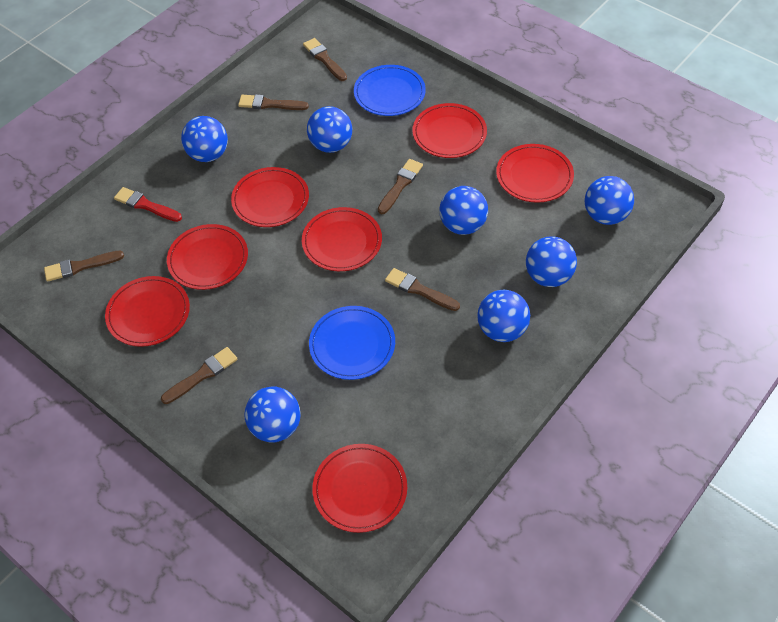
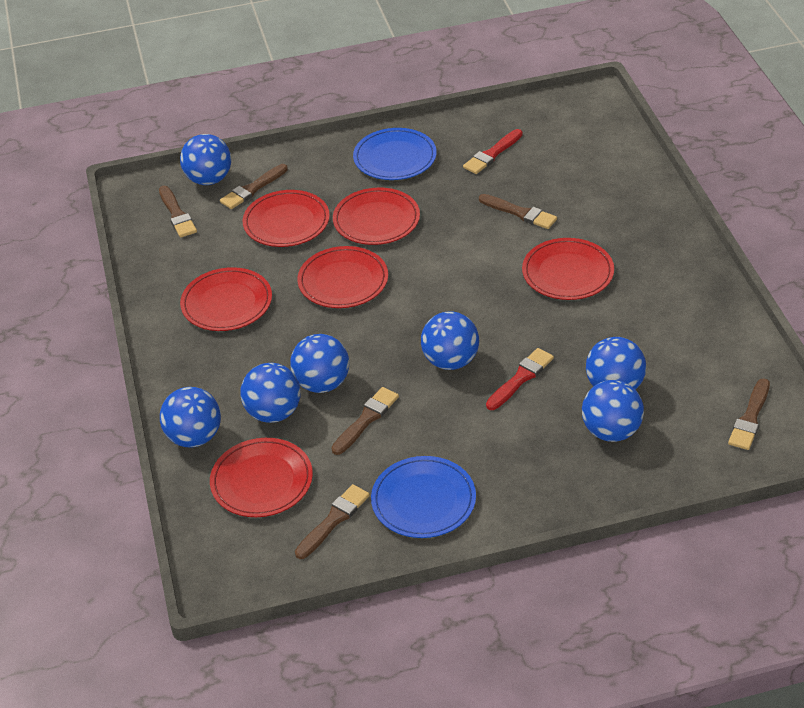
red brush: [114,187,182,222] = 1 -> [463,129,523,174] [486,348,554,410] = 2
red plate: [105,276,190,347] [167,224,248,290] [231,167,309,227] [302,207,382,271] [312,444,407,533] [412,103,487,158] [496,144,574,203] = 7 -> [180,267,272,331] [210,438,313,517] [243,190,330,247] [297,246,388,308] [333,188,420,245] [522,238,614,300] = 6

